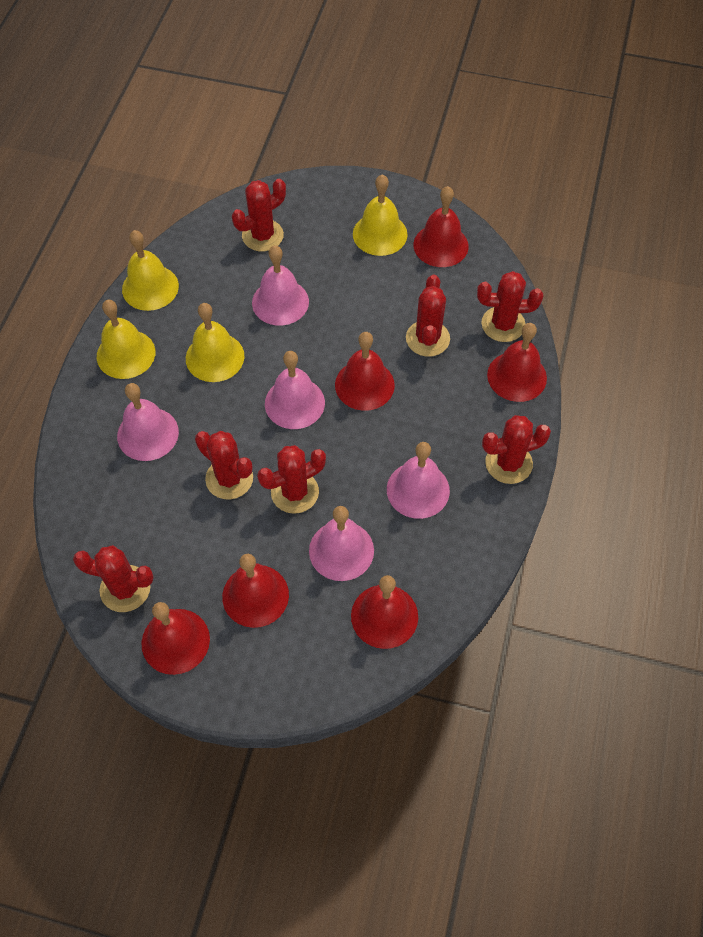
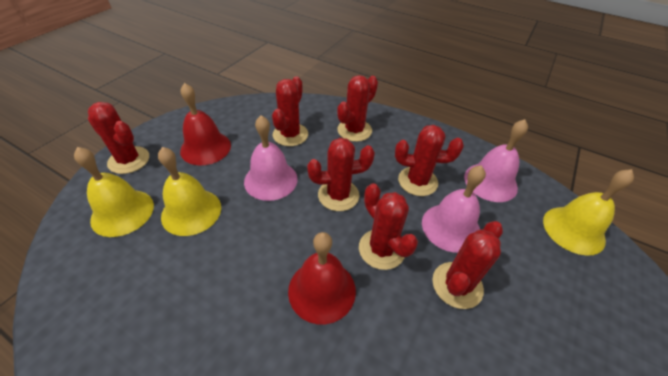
pink bell: [117,383,179,461] [252,245,309,326] [265,351,325,429] [309,506,374,581] [387,442,450,519] = 5 -> [244,115,298,201] [422,165,486,253] [464,119,528,202] = 3
red bell: [141,602,210,675] [222,554,289,628] [335,332,395,411] [351,575,418,649] [414,186,469,267] [487,323,547,402] = 6 -> [180,83,231,165] [288,232,356,324] = 2
yellow bell: [97,300,155,379] [122,230,179,311] [186,303,245,382] [353,175,408,256] = 4 -> [74,147,154,237] [158,147,221,236] [543,169,634,256] = 3

